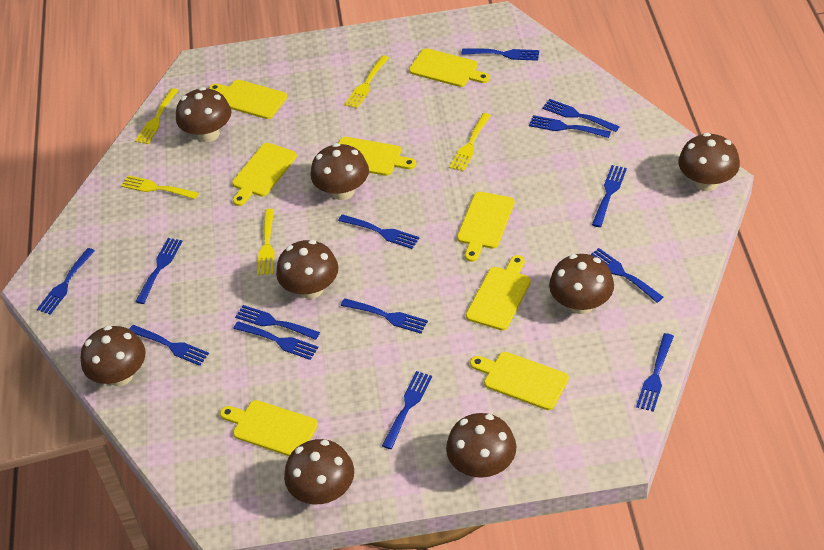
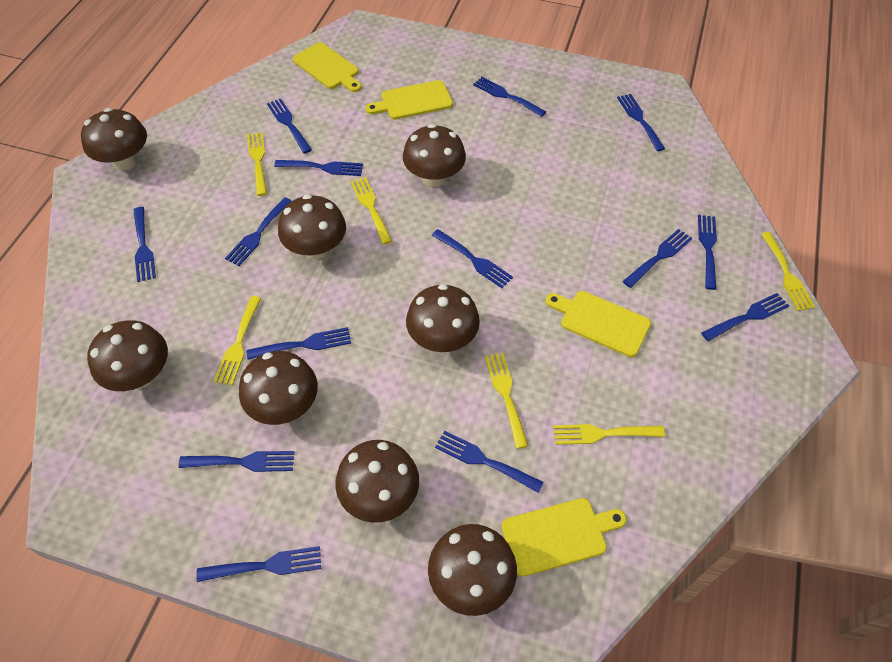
yellow cutting board: [209,80,287,119] [220,400,318,456] [232,143,297,206] [339,137,416,176] [409,48,490,87] [457,192,515,262] [466,255,531,330] [470,352,569,410] = 8 -> [293,42,362,92] [366,80,453,120] [501,498,627,577] [545,291,651,357] = 4
yellow fork: [121,175,199,199] [135,88,179,144] [257,209,275,275] [344,55,389,109] [449,113,491,172] = 5 -> [214,296,261,385] [247,132,267,196] [350,177,392,244] [485,353,528,449] [553,424,665,445] [761,232,815,311] = 6

